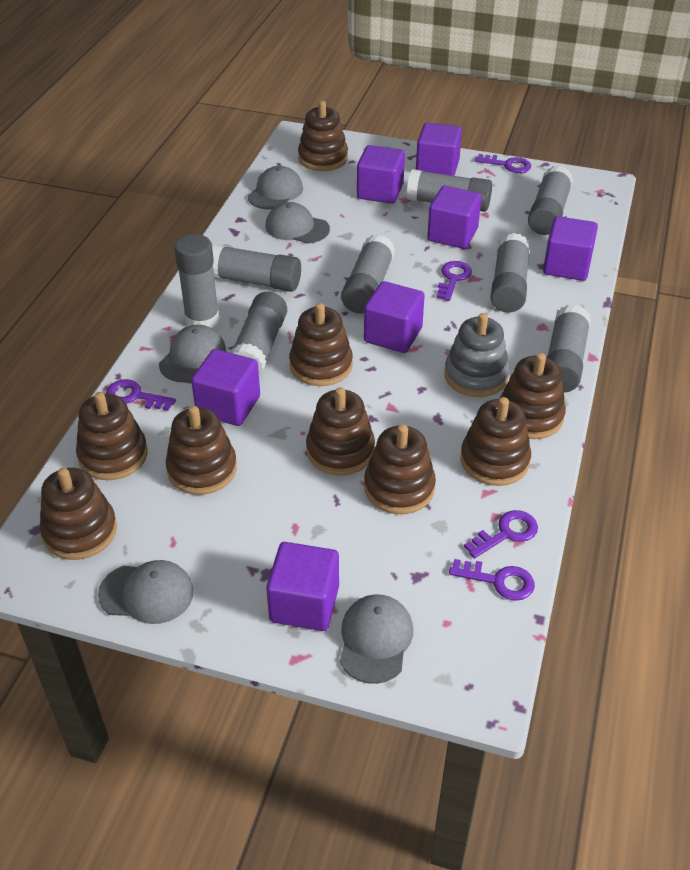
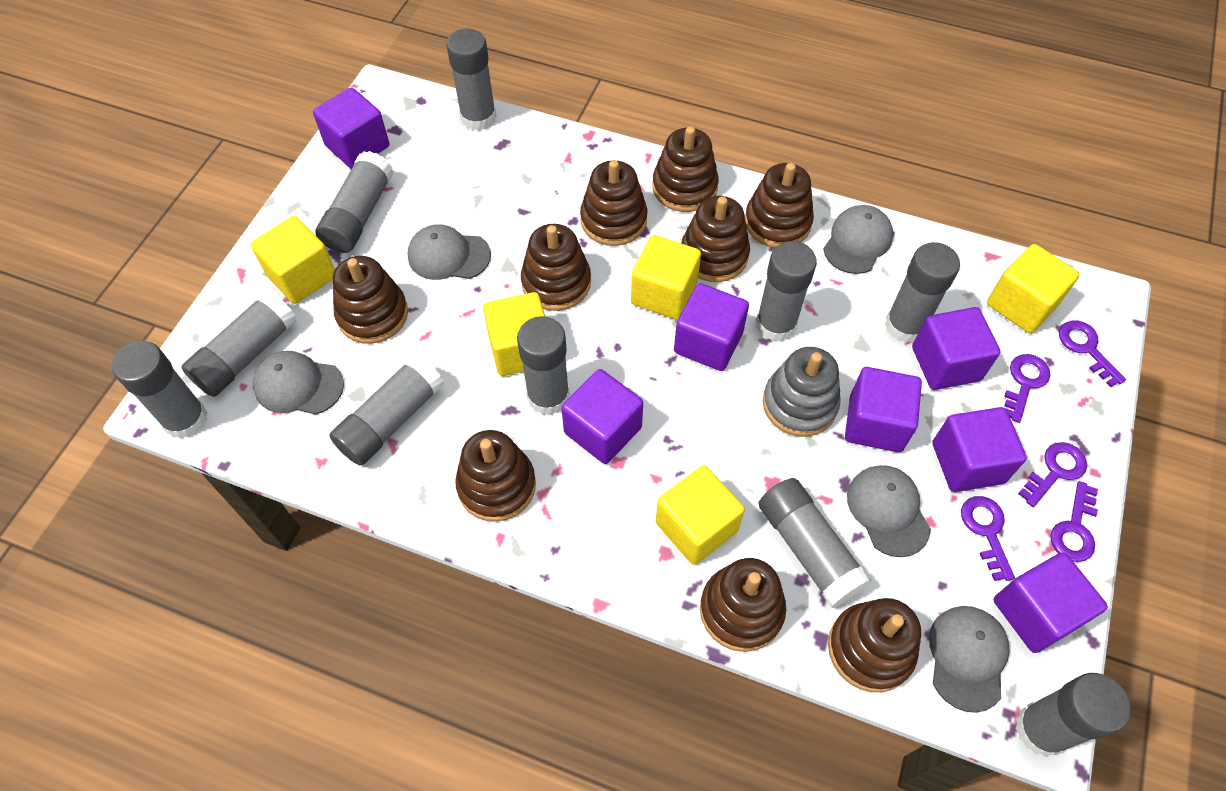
grey glue stick: [174,234,220,328] [212,244,301,292] [231,292,287,375] [341,234,395,314] [407,169,492,212] [490,233,531,313] [528,165,573,235] [547,304,591,393] = 8 -> [112,341,208,439] [182,290,297,397] [316,151,394,253] [329,355,444,466] [446,29,496,131] [517,316,570,415] [756,241,817,341] [758,478,872,608] [885,242,960,343] [1016,673,1131,757] = 10
yellow cube: none = 0 -> [251,216,335,304] [483,292,545,376] [631,235,701,320] [656,465,745,565] [987,244,1080,333] = 5

